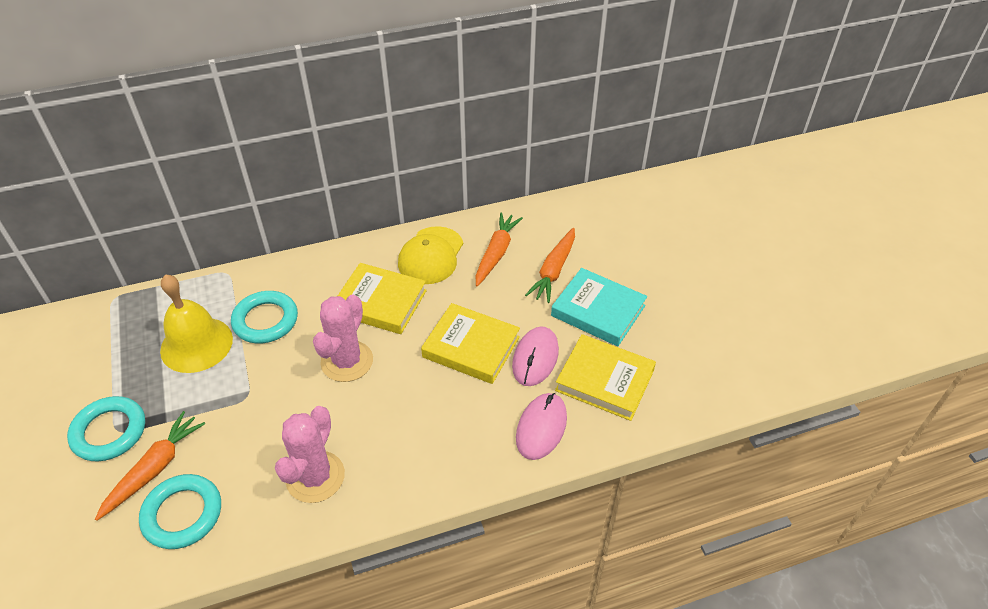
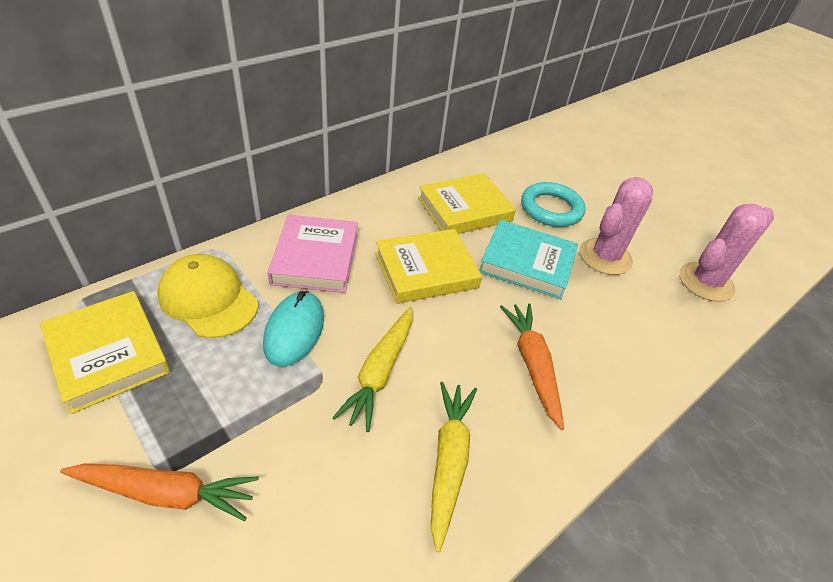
orange carrot: [95,411,205,521] [476,212,523,286] [525,228,575,303] = 3 -> [60,463,259,521] [500,303,564,430] = 2
pink book: none = 0 -> [267,215,358,293] = 1
pink mouse: [512,326,559,386] [516,393,567,460] = 2 -> none = 0
turquoise mouse: none = 0 -> [263,291,324,367] = 1
turquoise ring: [67,396,145,461] [139,474,221,549] [231,291,298,344] = 3 -> [521,182,585,227] = 1
yellow bell: [160,274,233,373] = 1 -> none = 0
yellow carrot: none = 0 -> [332,307,413,432] [431,382,477,553] = 2

